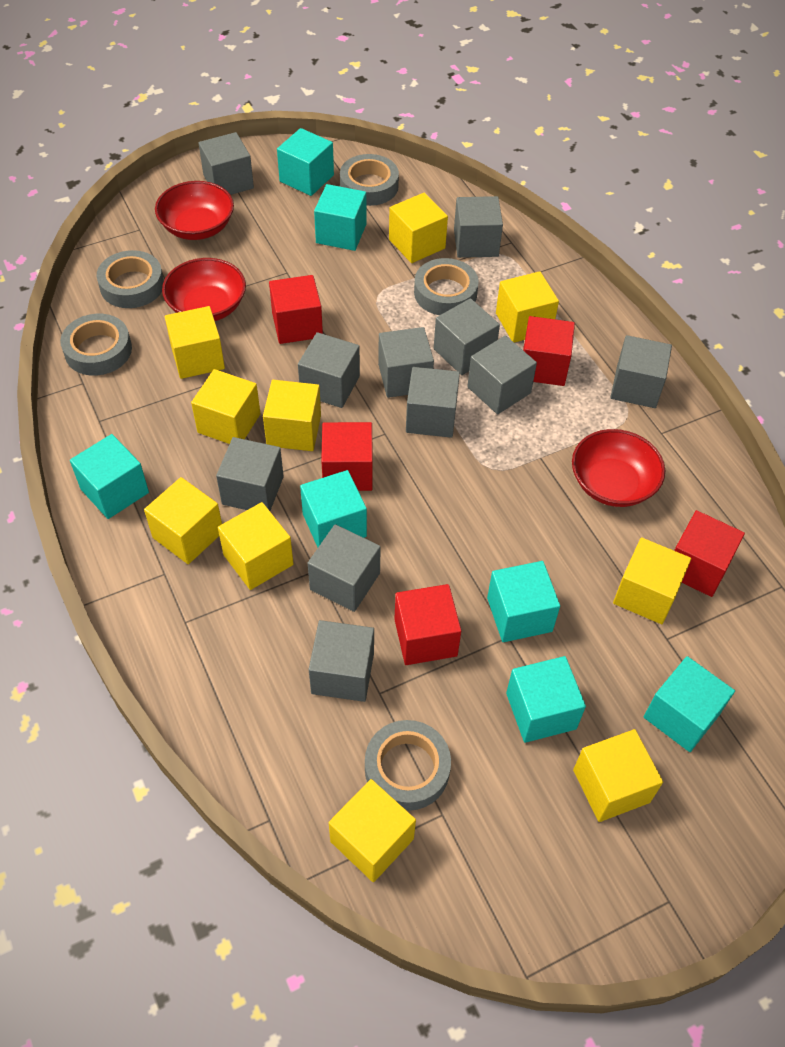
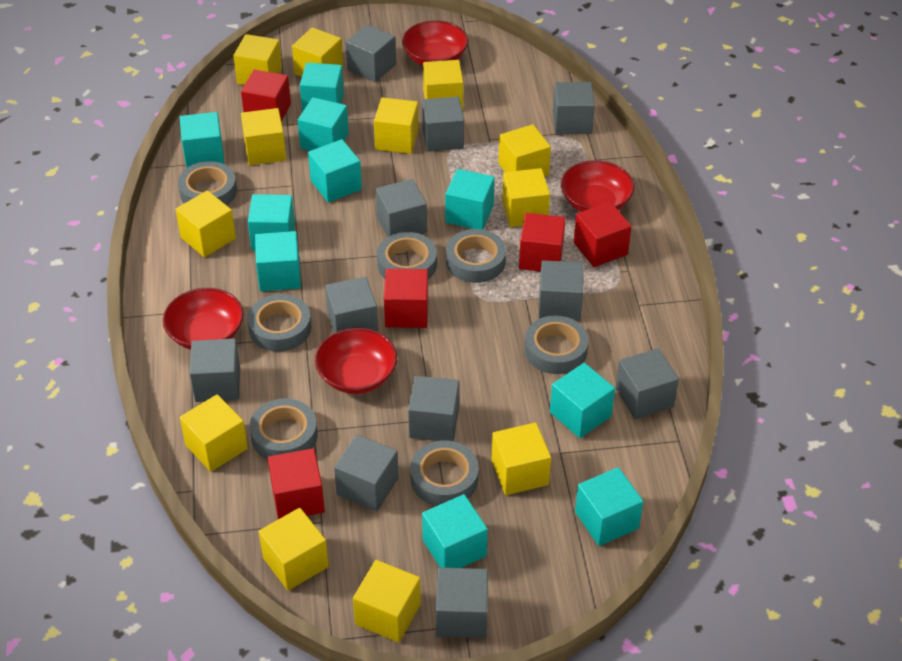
grey tape: [60,314,132,375] [97,250,164,308] [340,154,399,206] [365,720,451,811] [414,258,479,315] = 5 -> [178,161,237,205] [248,294,311,352] [250,398,318,459] [377,232,437,279] [410,440,479,506] [446,229,506,283] [524,315,589,374] = 7
red bowl: [155,181,234,240] [162,258,246,321] [572,429,665,507] = 3 -> [163,288,244,350] [315,328,397,394] [402,20,468,65] [561,160,634,212] = 4
turquoise cube: [70,434,149,519] [277,128,334,196] [300,470,367,547] [314,184,366,251] [487,561,560,642] [506,656,586,743] [644,656,735,752] = 7 -> [180,112,224,168] [248,194,295,251] [255,231,301,291] [298,97,349,151] [300,63,344,112] [308,139,362,202] [422,494,488,568] [445,169,495,230] [550,363,615,438] [575,467,644,546] = 10
yellow cube: [144,477,222,564] [165,306,225,379] [191,369,261,444] [218,502,293,590] [263,380,321,451] [329,779,416,882] [389,193,448,263] [496,271,559,343] [573,729,663,822] [613,537,691,624] = 10 -> [175,190,236,257] [180,394,248,472] [233,34,282,85] [241,108,286,165] [259,508,329,591] [292,27,343,77] [353,560,421,643] [374,97,419,154] [423,60,463,111] [492,422,551,495] [498,124,551,177] [502,168,550,227] = 12

